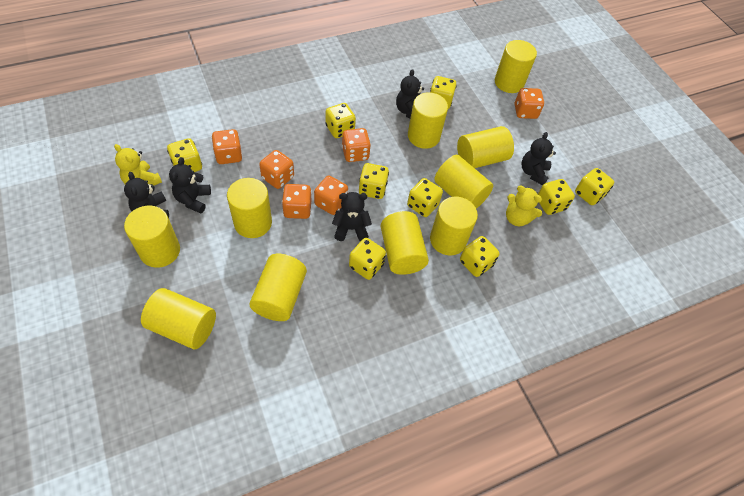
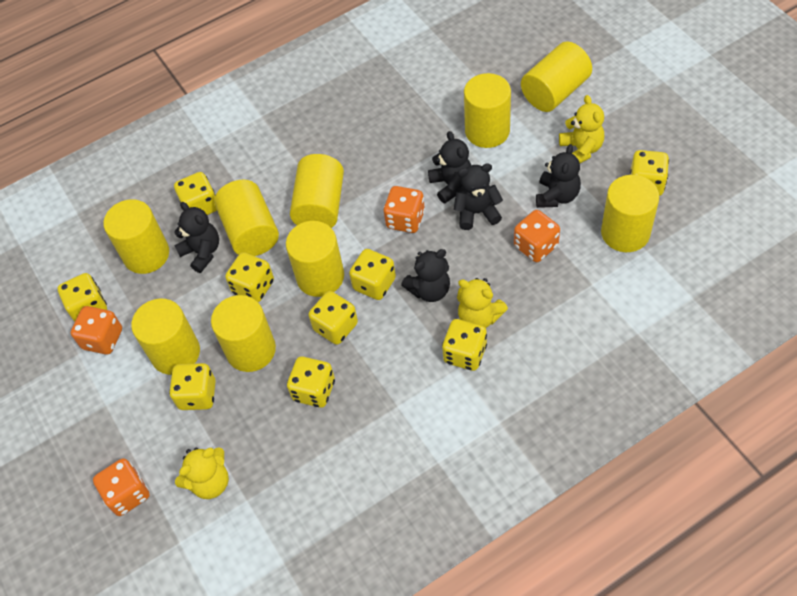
orange dice: [212,129,242,164] [259,150,294,189] [282,184,312,219] [314,176,348,215] [342,128,371,162] [515,88,544,119] = 6 -> [71,306,122,355] [93,458,150,516] [383,186,425,233] [514,210,560,262] = 4
yellow cylinder: [124,206,180,268] [141,288,216,349] [227,178,272,238] [249,254,307,321] [381,211,429,275] [408,92,448,149] [430,197,478,255] [434,155,493,208] [457,126,514,168] [495,40,537,93] = 10 -> [103,199,169,274] [131,299,200,375] [211,295,276,372] [214,180,279,256] [286,221,344,297] [290,154,344,228] [464,73,511,148] [521,41,592,112] [601,175,659,252] = 9
yellow teddy bear: [114,144,162,185] [506,186,542,226] = 2 -> [175,447,229,499] [457,278,508,328] [559,95,604,163] = 3

